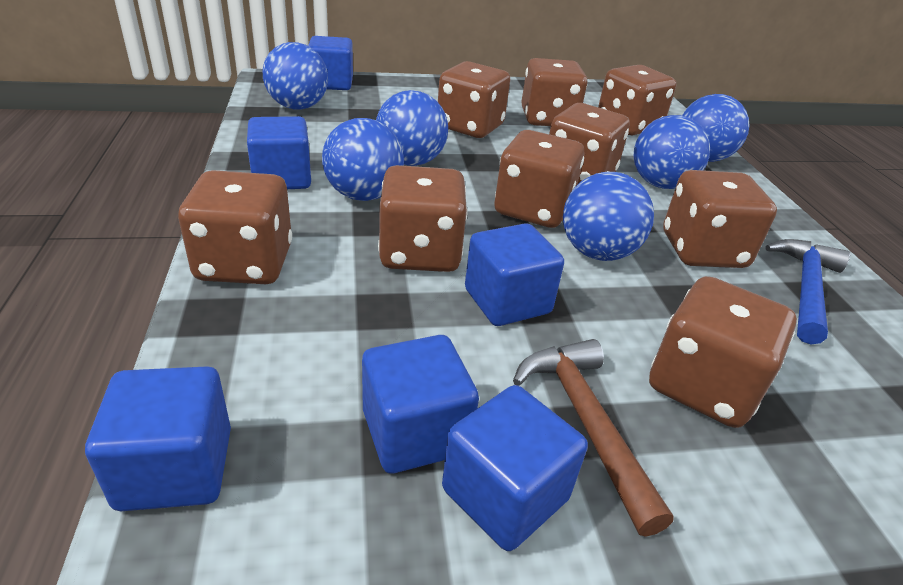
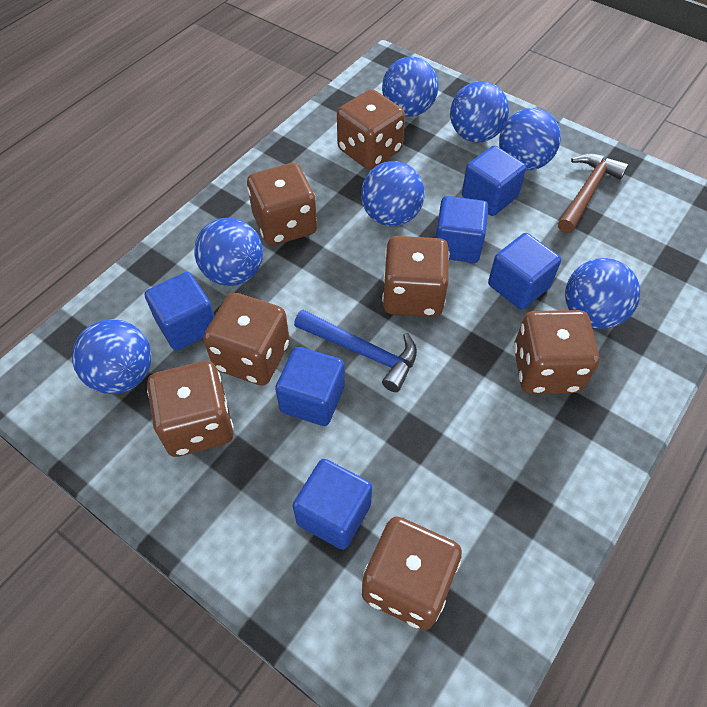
blue ball: [263,42,328,110] [322,118,404,201] [376,90,448,166] [563,172,654,261] [634,115,710,189] [682,94,750,162] = 6 -> [72,319,151,394] [194,218,263,286] [361,161,425,226] [382,57,439,117] [450,81,509,142] [499,108,561,171] [565,258,640,329] = 7
brown dice: [178,170,292,284] [378,165,468,272] [438,61,510,138] [494,130,585,228] [521,58,588,126] [549,103,630,184] [598,65,677,135] [649,276,797,428] [663,170,777,268] = 9 -> [147,361,234,457] [203,293,290,386] [247,163,317,246] [337,89,405,170] [362,516,462,630] [382,236,449,317] [514,310,599,394] = 7

